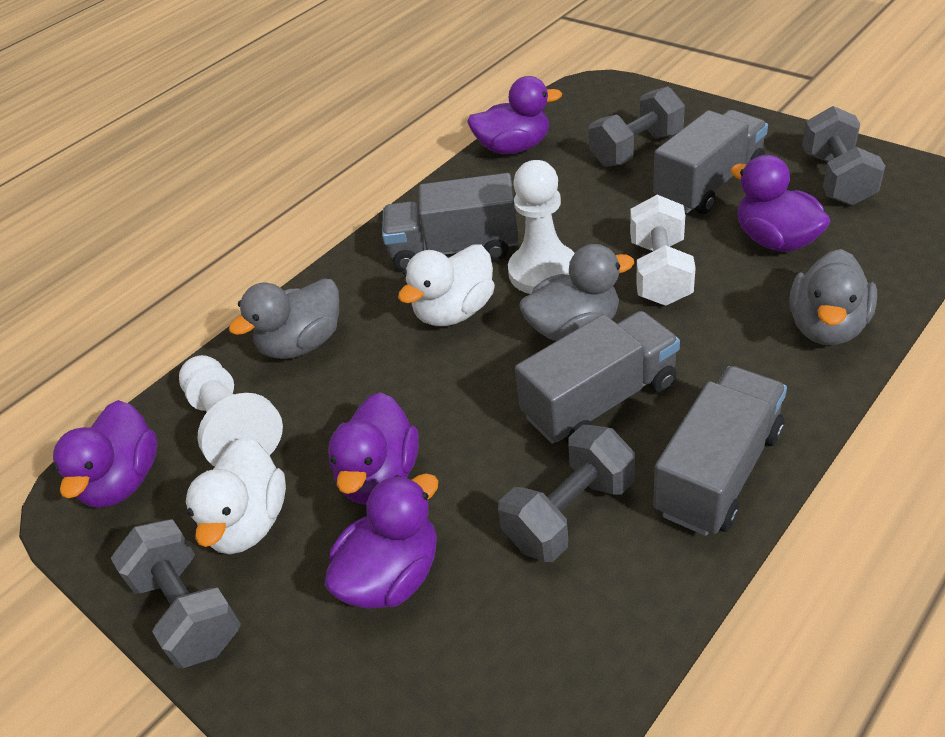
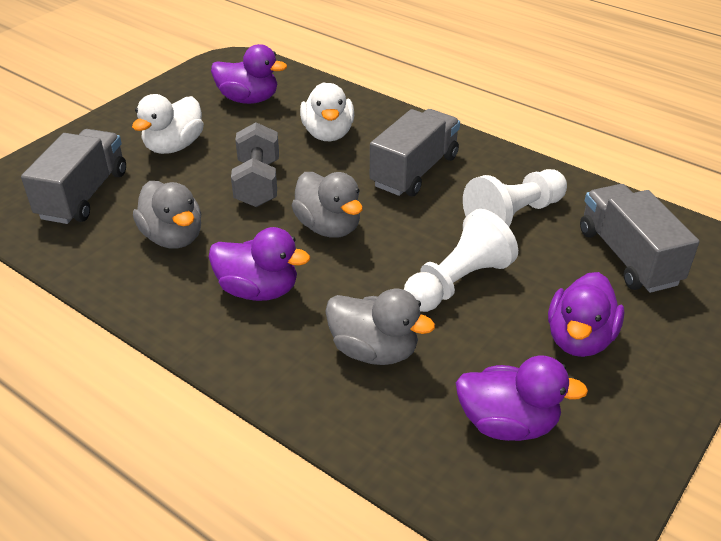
grey dumbbell: [111,519,241,668] [498,425,635,562] [589,86,685,167] [802,106,885,206] = 4 -> [231,122,279,207] = 1
grey truck: [382,173,519,272] [515,311,680,444] [653,110,768,214] [653,366,787,536] = 4 -> [21,129,126,224] [370,109,460,196] [580,184,700,293] = 3
purple duck: [53,400,157,508] [324,474,438,609] [328,392,419,504] [467,76,562,154] [731,155,831,252] = 5 -> [209,227,310,301] [211,44,287,104] [456,356,588,441] [548,272,624,357] = 4
white dumbbell: [630,195,696,306] = 1 -> none = 0

